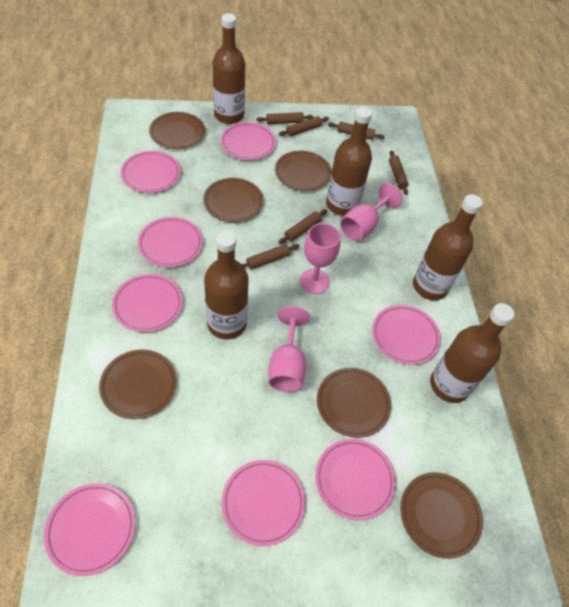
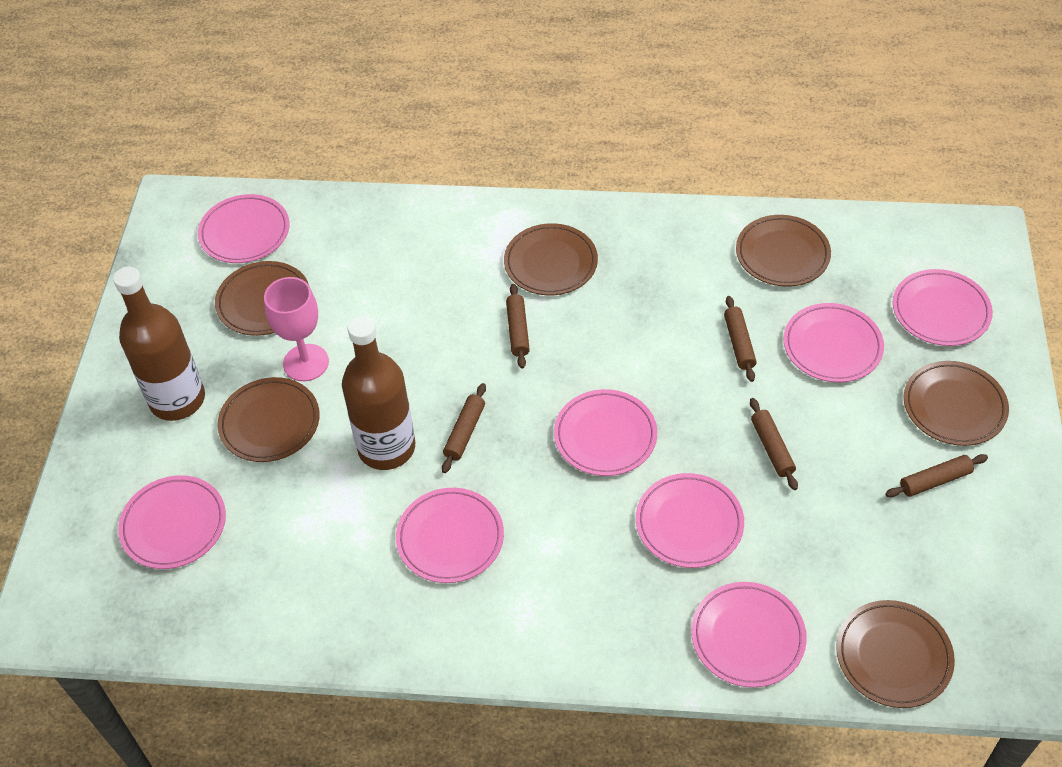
brown bottle: [204,231,249,340] [212,14,245,124] [326,107,372,216] [413,194,483,300] [430,303,514,403] = 5 -> [113,267,205,421] [342,316,415,470] = 2
brown rolling pin: [241,244,299,269] [256,112,313,124] [278,209,327,244] [279,116,329,136] [328,122,385,140] [389,150,409,195] = 6 -> [442,383,486,473] [506,284,530,368] [724,296,757,382] [750,398,798,490] [885,454,988,498] = 5
pink goblet: [268,306,310,392] [300,223,341,294] [340,183,402,241] = 3 -> [264,277,329,381] = 1

